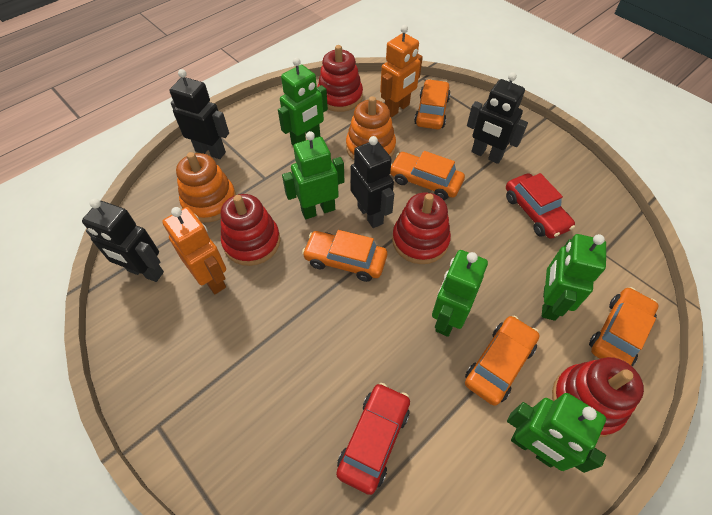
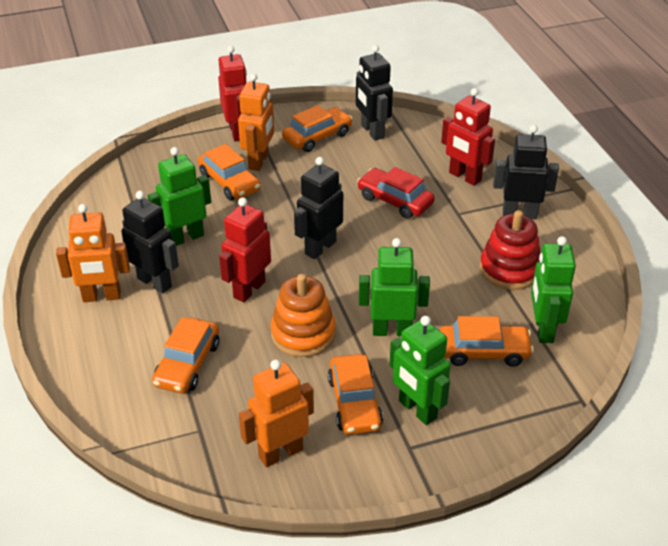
green robot: [278,57,328,146] [282,131,345,219] [432,250,488,337] [507,393,606,473] [542,234,606,321] = 5 -> [147,147,211,246] [359,238,430,336] [389,316,451,425] [531,236,576,343] = 4
orange robot: [162,207,226,294] [380,25,423,117] = 2 -> [56,204,130,302] [238,73,274,171] [239,360,314,467] = 3
orange stacking toy: [176,152,236,223] [346,96,396,160] = 2 -> [270,274,336,357] = 1
red car: [336,383,410,495] [506,173,575,239] = 2 -> [357,167,435,218] = 1
red robot: none = 0 -> [218,46,247,141] [219,198,271,303] [441,88,495,186] = 3
red stacking toy: [221,194,280,266] [317,45,363,112] [392,192,451,264] [552,357,644,437] = 4 -> [480,210,541,290] = 1

